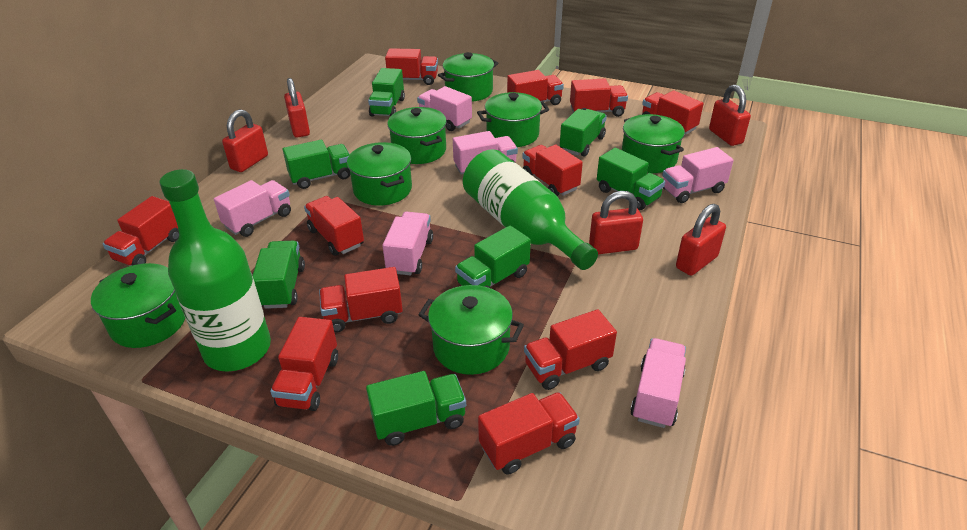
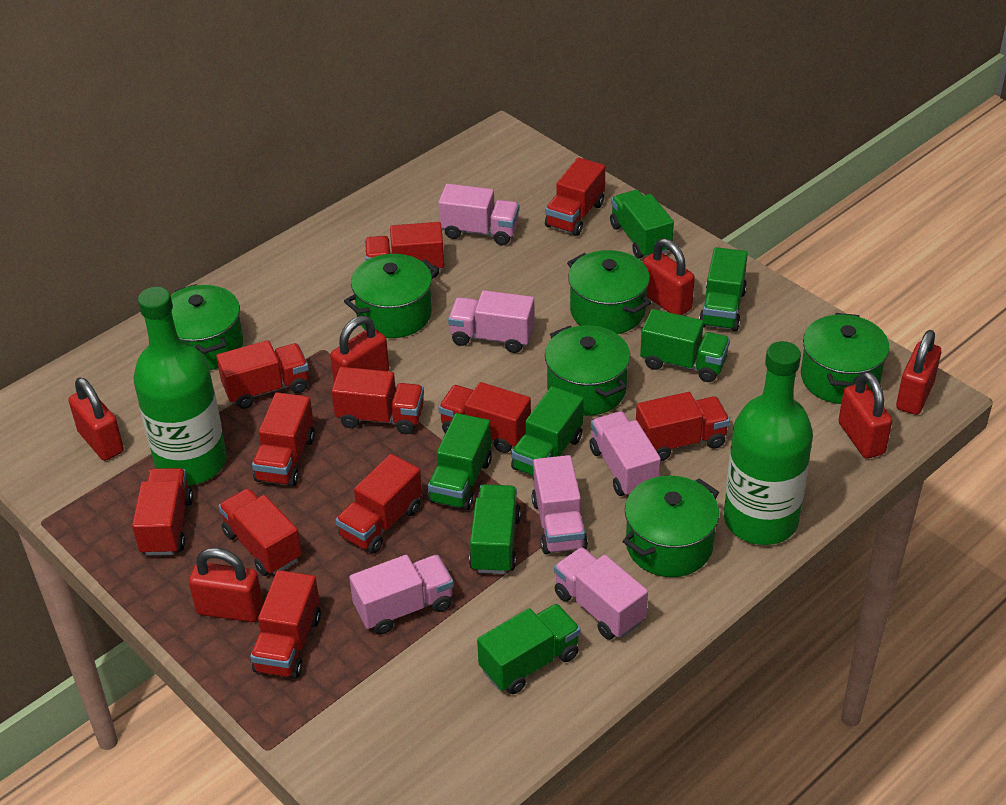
green pot: [91,263,185,348] [347,142,412,206] [387,107,447,164] [418,285,524,375] [438,52,498,102] [477,92,549,147] [622,114,685,173] = 7 -> [171,284,243,370] [344,254,439,338] [545,325,630,416] [567,250,651,334] [623,475,719,577] [801,313,890,404] = 6
red padlock: [222,109,268,172] [284,78,310,138] [589,191,643,254] [676,204,726,276] [709,85,751,146] = 5 -> [68,377,124,461] [189,548,263,622] [330,316,389,382] [643,238,695,315] [839,372,892,459] [896,330,941,415] = 6

